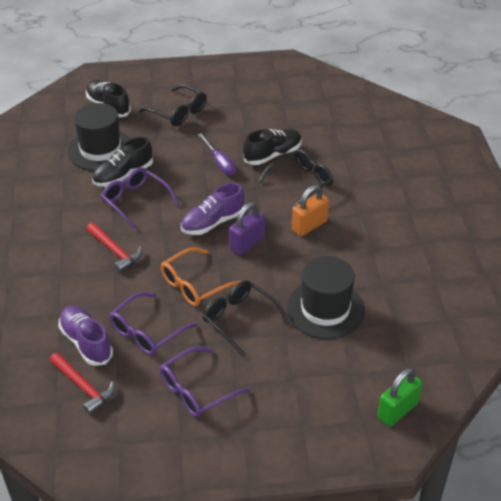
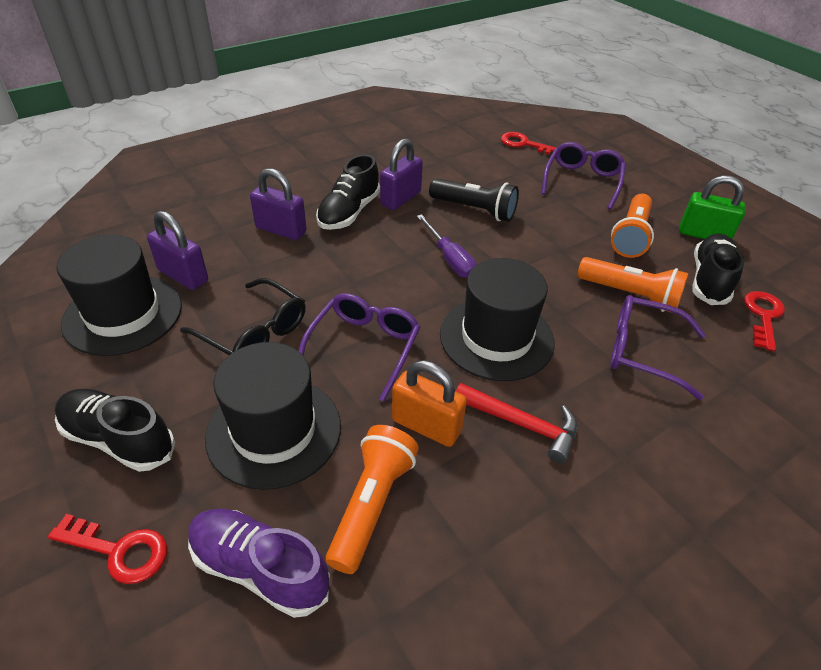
black flashlight: none = 0 -> [429,178,519,222] = 1
black glasses: [139,84,207,126] [203,280,290,358] [258,149,333,209] = 3 -> [180,278,306,355] = 1
black hat: [67,103,130,171] [286,256,365,339] = 2 -> [56,234,182,356] [205,342,341,490] [440,258,555,381] = 3
orange flashlight: none = 0 -> [326,425,419,574] [577,257,689,312] [611,194,654,258] = 3
orange glasses: [161,247,241,306] = 1 -> none = 0
purple padlock: [229,203,265,255] = 1 -> [147,211,208,290] [250,168,307,240] [380,138,423,210] = 3
purple shoe: [58,306,113,366] [181,183,245,235] = 2 -> [188,509,330,618] = 1
red hammer: [50,352,115,415] [86,222,142,273] = 2 -> [456,383,577,463] = 1
red key: none = 0 -> [48,514,167,584] [501,132,556,155] [744,291,785,351] = 3

